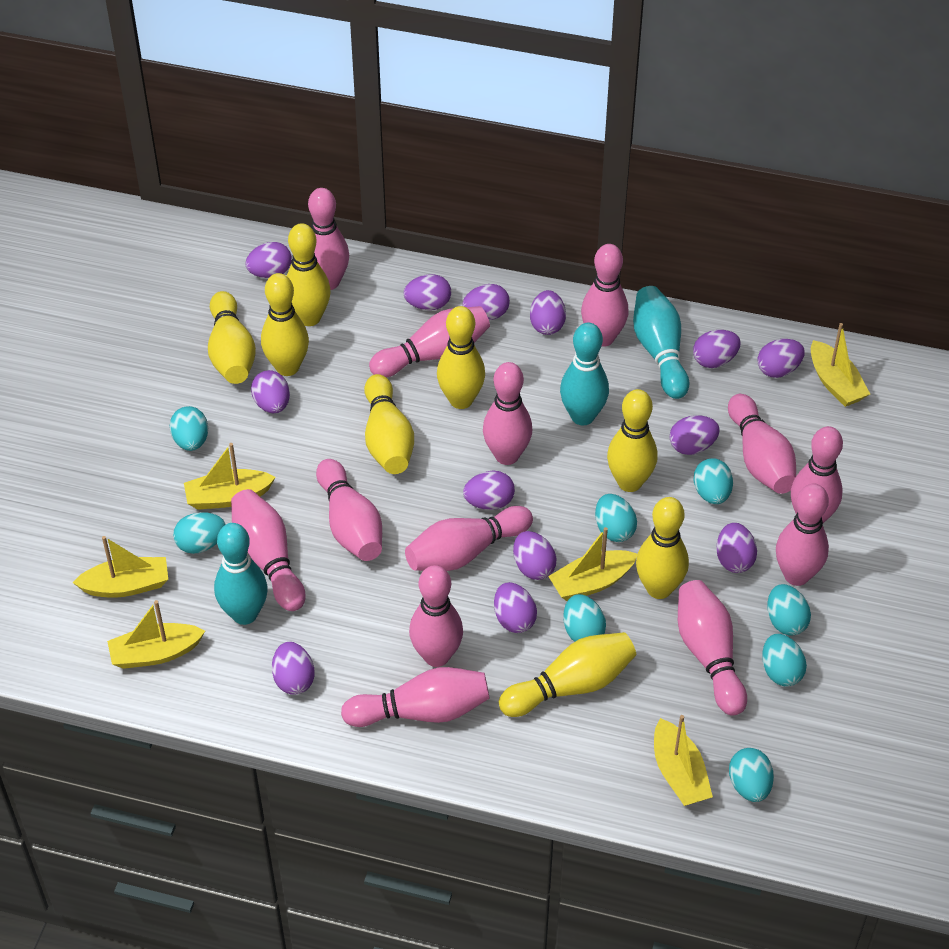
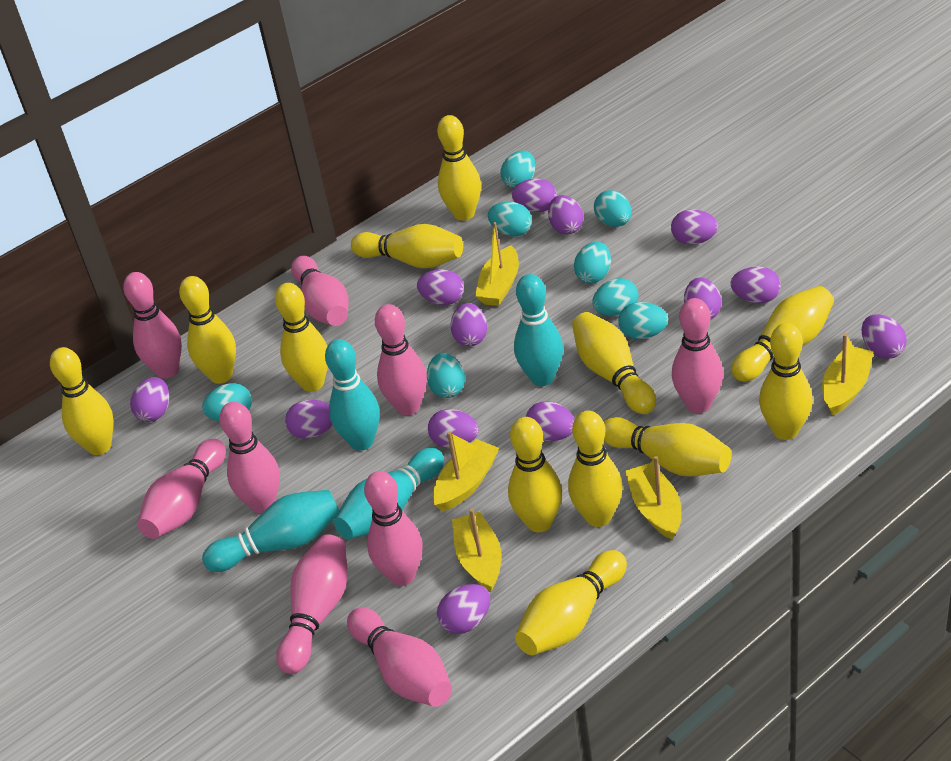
pink bowling pin: [231,489,306,611] [308,188,349,290] [316,459,382,561] [341,667,490,727] [369,306,490,378] [405,506,533,571] [409,565,463,667] [483,362,532,465] [581,244,628,347] [678,580,747,716] [728,394,796,494] [776,484,829,586] [791,426,843,523] = 13 -> [123,272,182,379] [137,439,226,539] [219,402,280,513] [276,534,347,674] [291,256,349,326] [347,607,452,707] [364,471,423,586] [375,304,427,415] [672,298,723,413] = 9
turquoise bowling pin: [214,523,268,625] [560,323,609,425] [633,286,690,399] = 3 -> [202,490,339,572] [325,339,380,451] [334,448,444,539] [514,274,563,386] = 4
yellow boat: [72,536,168,598] [107,600,205,669] [184,443,276,510] [548,527,638,601] [654,715,713,806] [811,323,870,407] = 6 -> [433,431,499,512] [452,508,501,592] [475,222,519,306] [625,456,681,540] [822,333,874,416] = 5
yellow bowling pin: [208,291,256,384] [261,273,309,376] [287,223,331,326] [364,374,414,474] [437,306,485,409] [499,632,636,717] [607,389,658,492] [636,497,689,599] = 8 -> [50,347,114,455] [179,276,236,384] [275,283,328,392] [351,224,463,268] [437,115,481,221] [508,417,562,532] [515,550,627,655] [568,411,622,527] [572,312,656,414] [604,417,731,477] [731,286,834,382] [759,323,813,440] = 12

